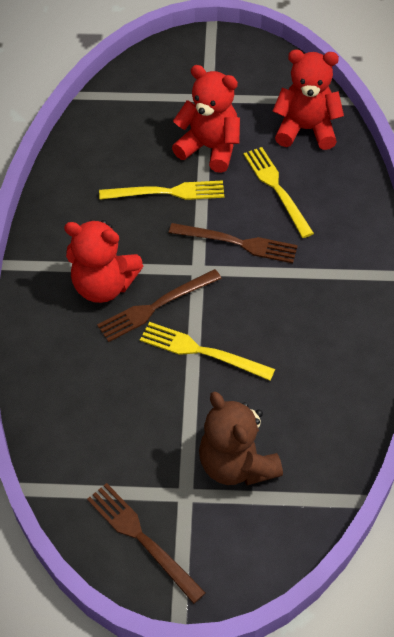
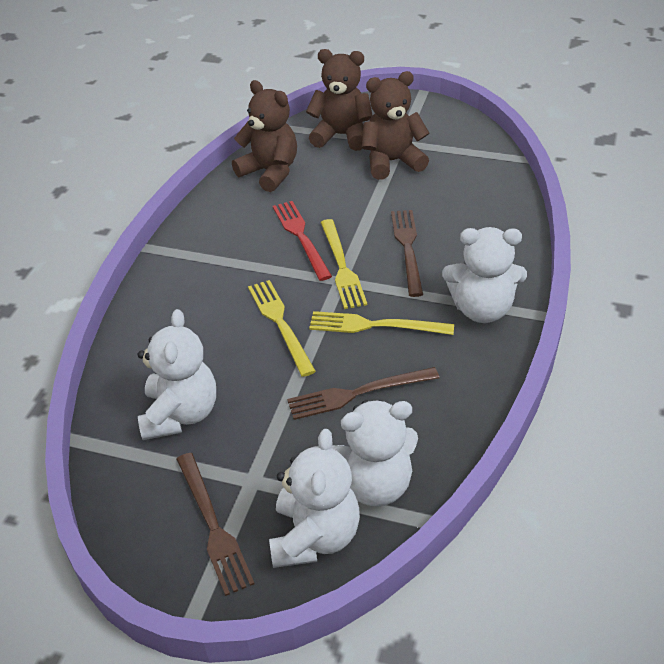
brown teddy bear: [199,392,283,485] = 1 -> [232,80,297,192] [306,49,373,151] [362,71,429,180] = 3
red fork: none = 0 -> [273,201,332,281] = 1
red teddy bear: [64,220,143,303] [172,65,240,173] [273,49,344,150] = 3 -> none = 0
white teddy bear: none = 0 -> [138,309,216,440] [269,429,360,568] [331,400,418,507] [442,227,527,323] = 4

